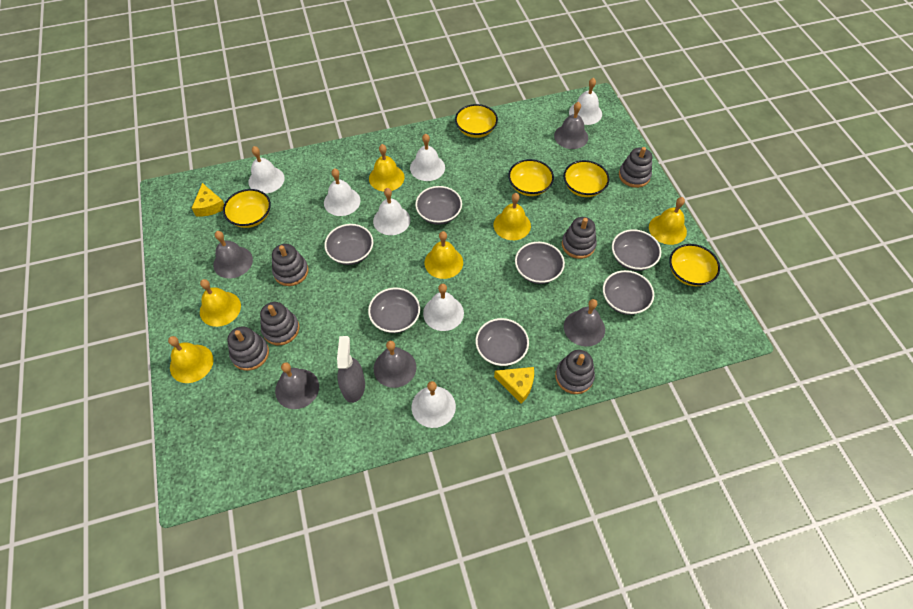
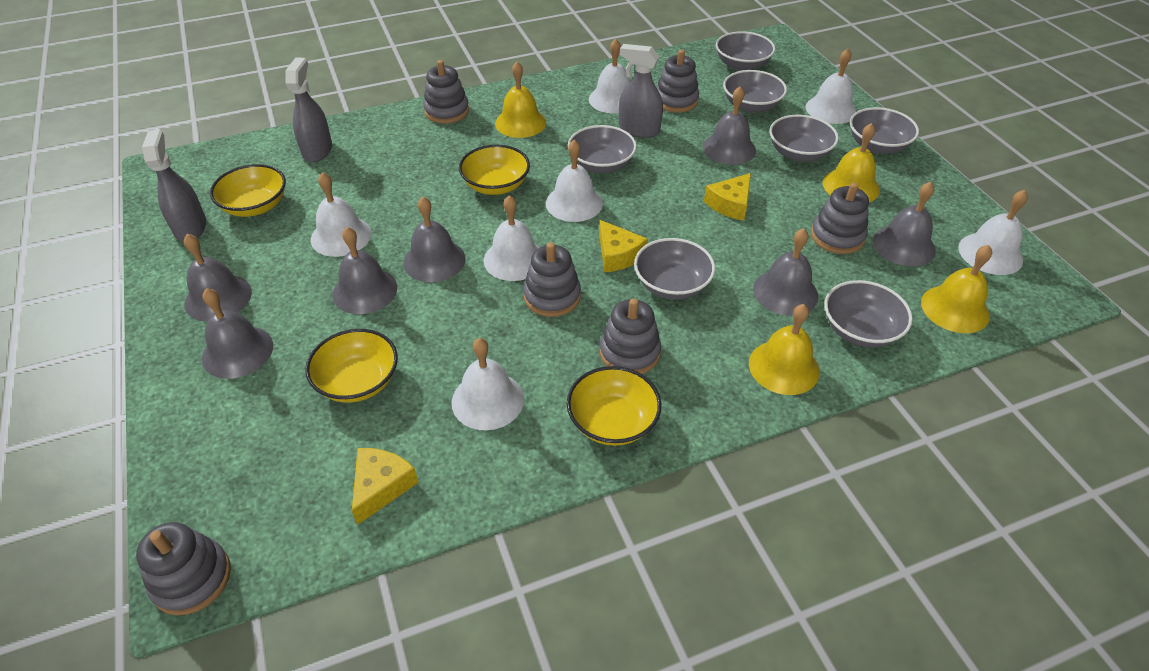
grey bell: [213,231,253,278] [275,362,319,409] [374,341,416,388] [554,102,588,149] [564,299,605,347] = 5 -> [184,234,252,322] [202,288,273,379] [332,227,397,314] [403,197,465,282] [703,86,756,165] [753,228,818,316] [873,182,936,266] = 7
grey spray bottle: [337,336,365,403] = 1 -> [142,129,206,242] [285,57,332,162] [619,44,663,138] = 3
yellow bell: [168,336,213,383] [200,279,241,327] [369,144,405,192] [424,231,463,279] [494,193,531,240] [649,197,687,245] = 6 -> [495,62,546,138] [749,304,820,395] [823,123,880,202] [921,245,992,333] = 4
yellow bowl: [223,189,271,228] [455,104,498,138] [508,159,554,196] [564,160,609,197] [669,244,720,286] = 5 -> [210,164,286,217] [305,329,398,403] [459,145,530,195] [567,366,661,446] = 4
yellow cheese: [192,183,224,217] [494,367,534,404] = 2 -> [352,448,419,525] [599,220,648,272] [704,173,751,221] = 3

